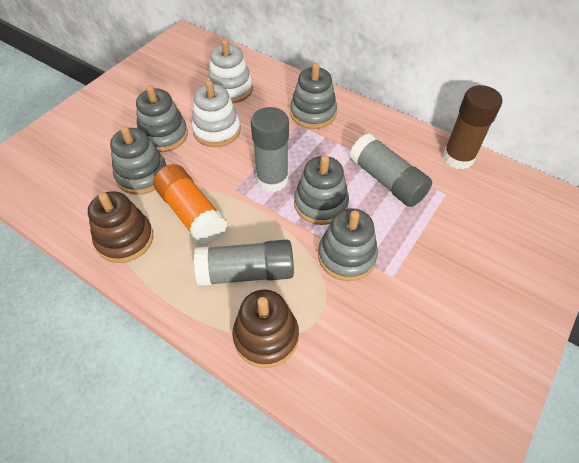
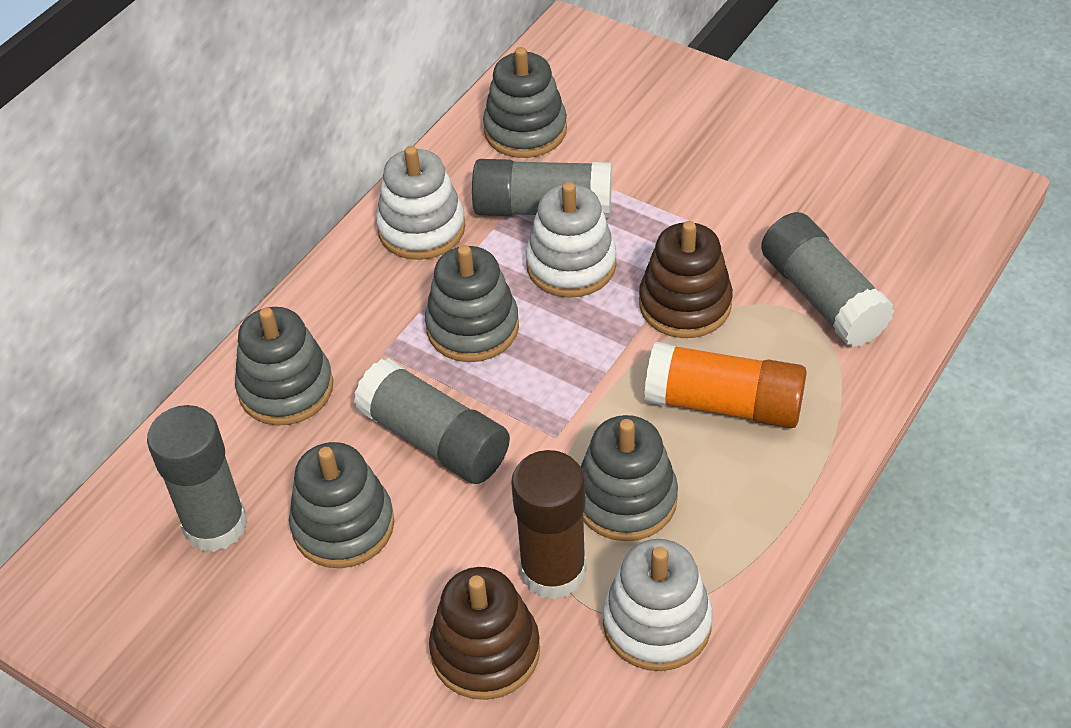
grey glue stick: [194,240,294,286] [251,107,289,192] [350,133,432,207] = 3 -> [147,405,247,552] [354,358,510,484] [472,159,612,218] [761,212,895,347] = 4
white stacking toy: [192,80,241,147] [208,39,253,103] = 2 -> [376,146,465,260] [526,182,616,298] [603,539,713,671] = 3

